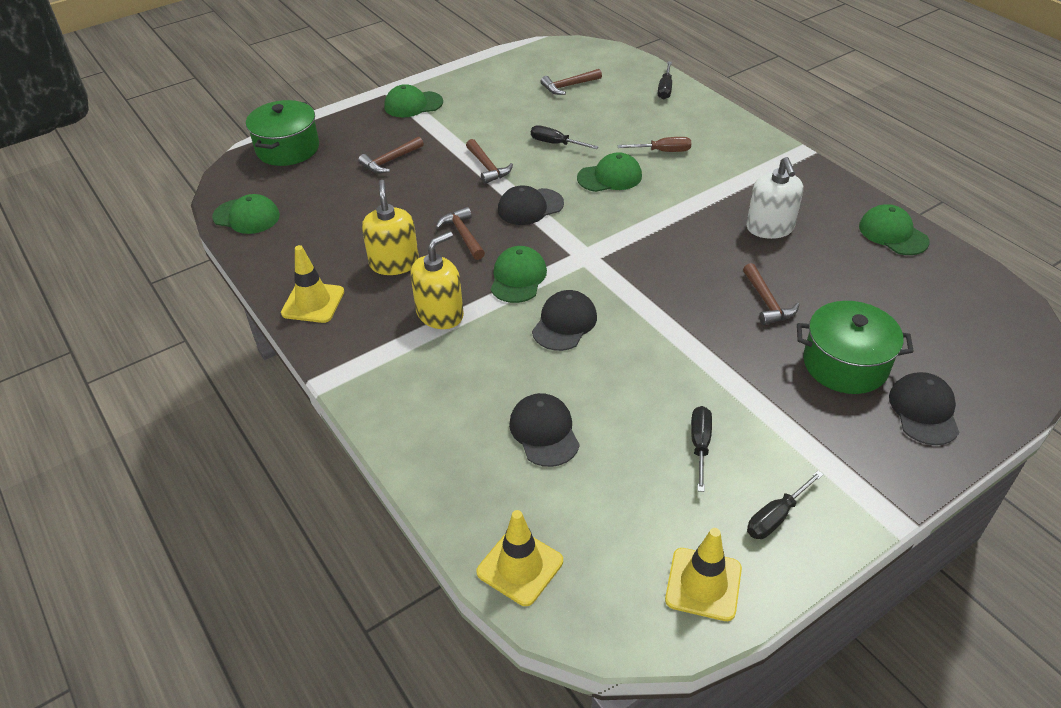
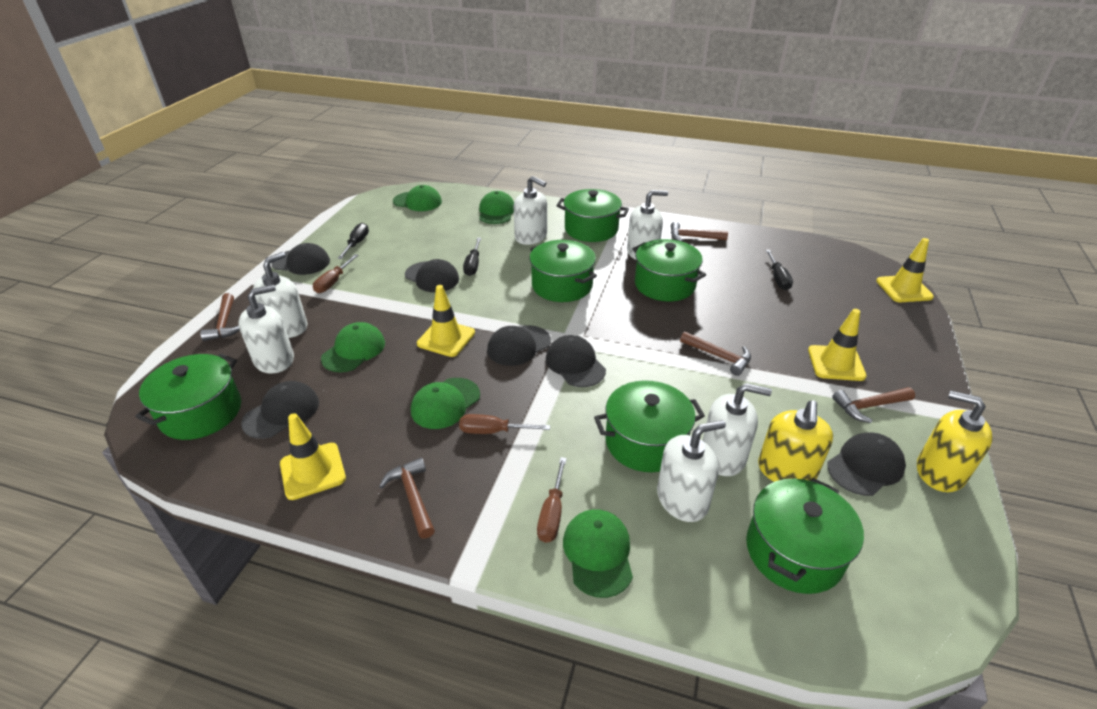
black cap: [498,185,564,225] [509,393,580,467] [532,290,597,351] [889,372,959,445] = 4 -> [241,381,319,439] [271,243,330,275] [405,259,459,292] [487,325,551,366] [546,335,606,387] [827,432,906,496] = 6
black screwdriver: [531,125,599,149] [658,62,672,100] [691,406,712,492] [747,470,824,539] = 4 -> [338,223,369,259] [463,238,481,276] [766,250,793,290] = 3
brown screwdriver: [618,137,691,152] = 1 -> [313,254,359,293] [459,414,550,434] [537,457,567,543] = 3
green pot: [246,100,319,166] [797,301,914,394] = 2 -> [135,354,241,440] [530,240,597,302] [556,189,629,242] [594,380,705,472] [633,239,706,301] [746,478,864,594] = 6
white soap dispenser: [746,157,803,239] = 1 -> [238,284,294,373] [253,252,307,338] [514,176,547,245] [627,190,668,260] [657,420,726,522] [703,383,772,476] = 6
yellow traffic cone: [281,245,344,323] [476,510,563,606] [665,528,742,621] = 3 -> [280,413,346,500] [417,285,475,357] [808,309,867,381] [876,238,934,302] = 4

